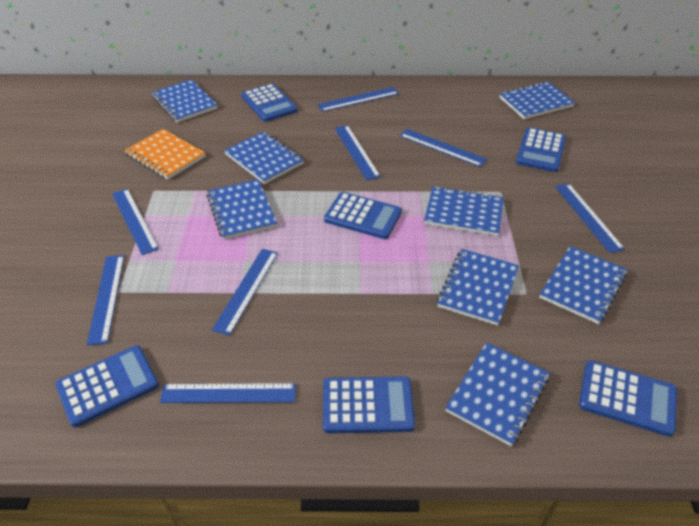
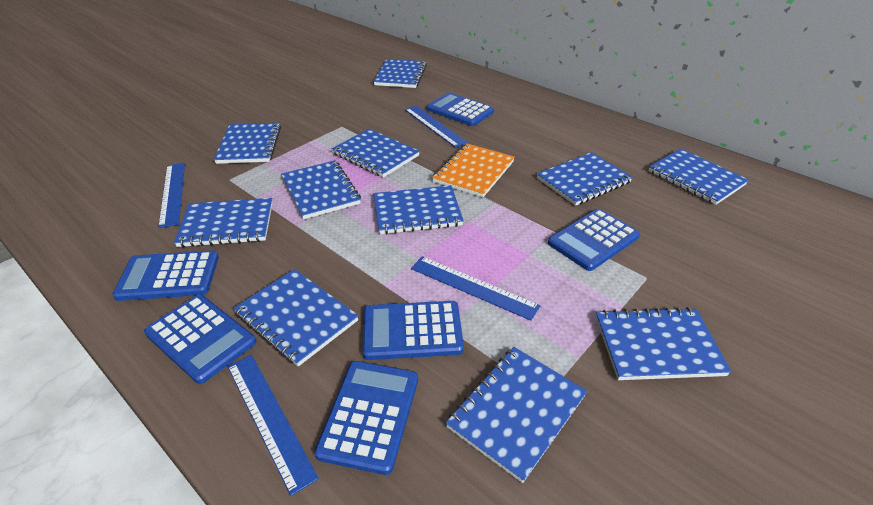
blue notebook: [151,79,218,122] [207,179,277,240] [224,131,304,184] [424,186,504,236] [437,249,519,326] [445,342,550,446] [499,81,575,119] [539,246,628,324] = 8 -> [174,198,273,247] [214,123,281,164] [233,269,359,367] [281,161,361,219] [332,129,420,178] [373,59,427,88] [373,185,464,234] [446,347,587,483] [537,152,633,206] [596,307,731,380] [648,149,749,205] = 11
blue ruler: [87,255,124,345] [112,189,159,255] [160,383,296,403] [212,249,278,336] [317,87,399,112] [335,125,381,180] [400,129,487,167] [555,183,625,253] = 8 -> [158,163,185,228] [227,355,319,496] [405,106,468,148] [411,256,540,321] = 4

